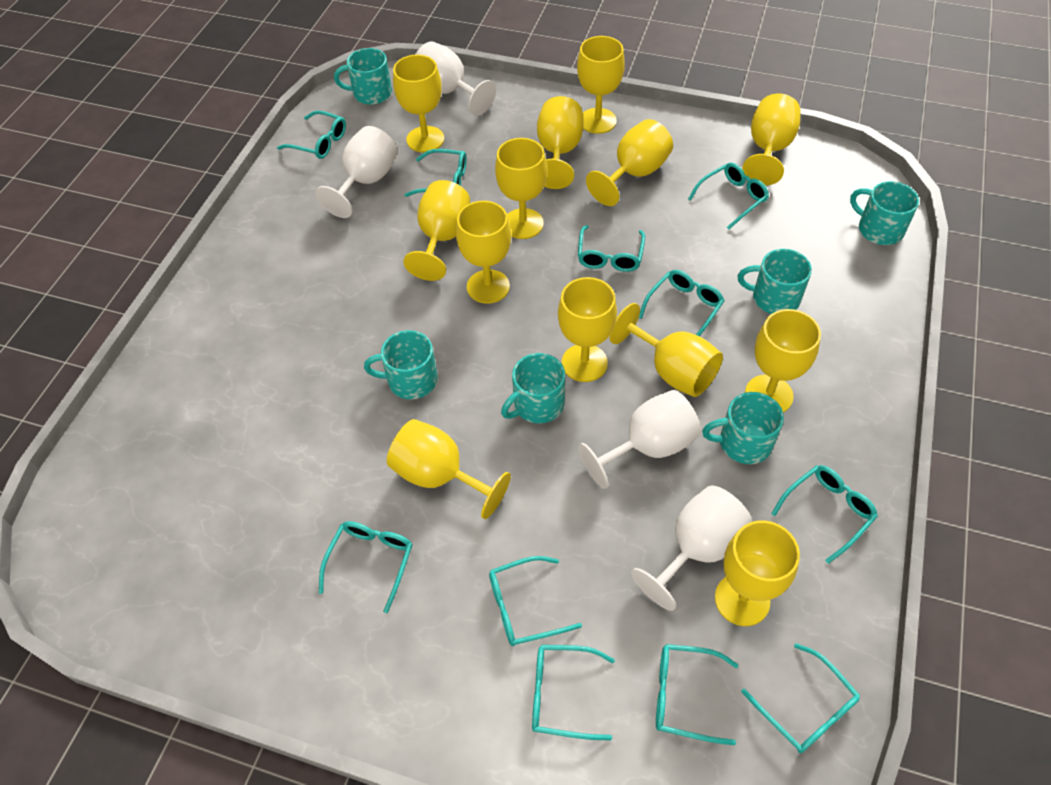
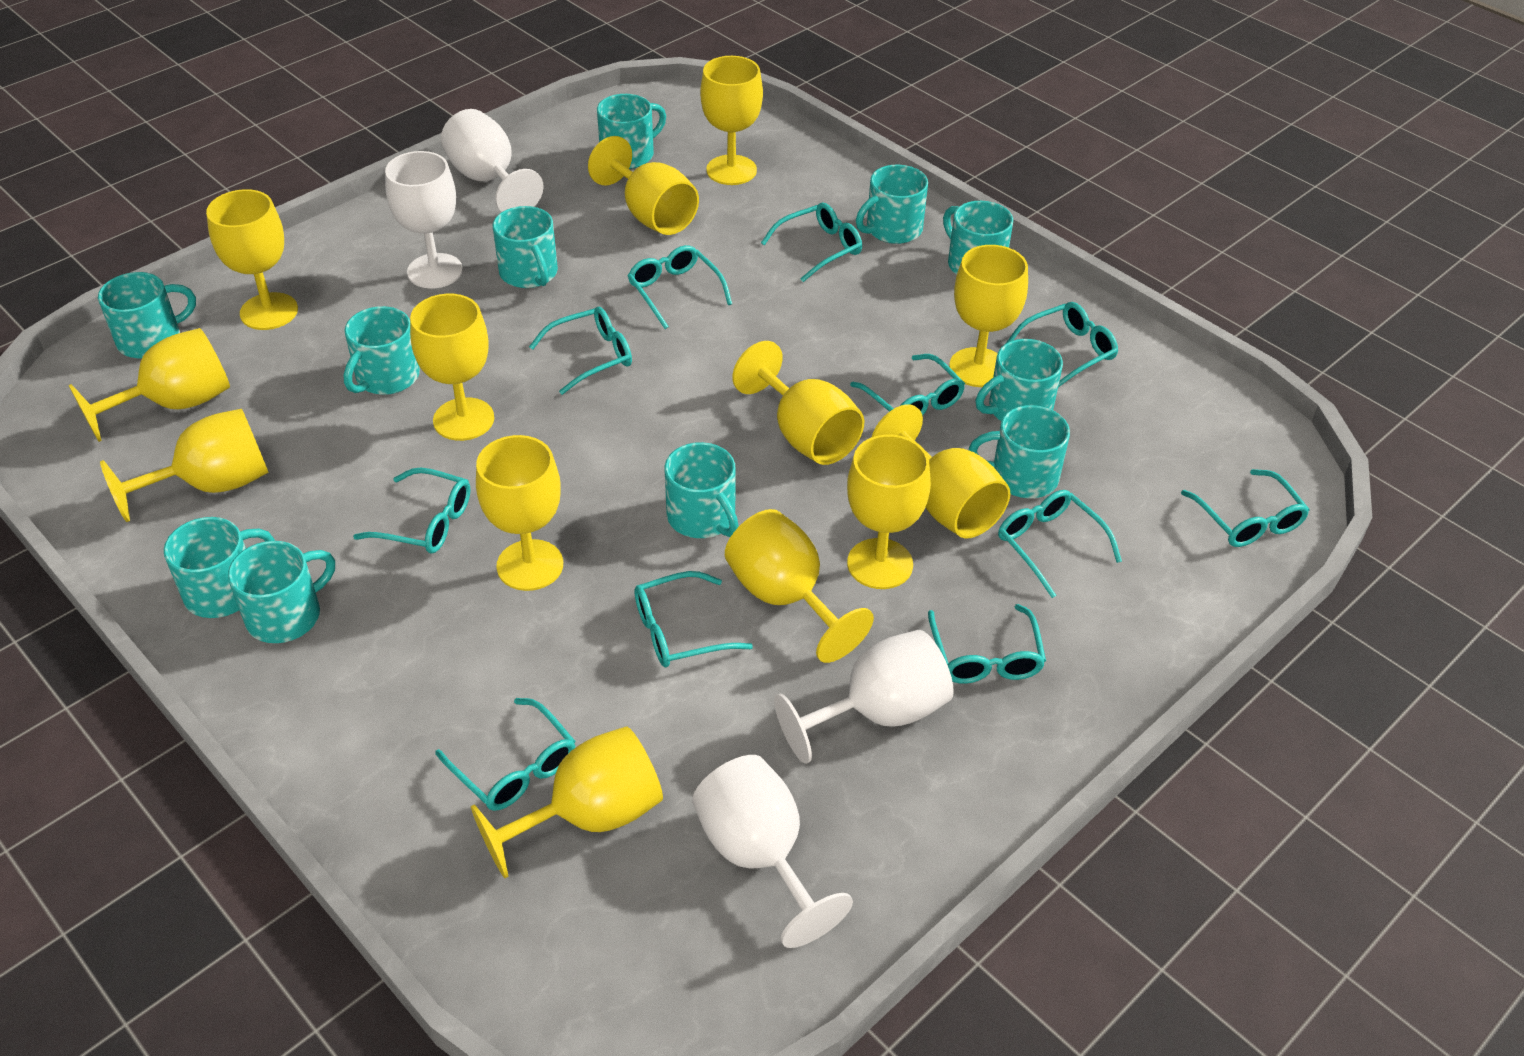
turquoise mug: [334,48,392,105] [364,330,438,399] [501,353,565,423] [702,392,784,464] [738,249,812,314] [850,181,919,245] = 6 -> [98,272,196,359] [164,517,275,618] [228,541,335,643] [344,306,420,395] [493,206,558,288] [597,94,666,169] [665,442,739,538] [856,165,928,244] [943,201,1013,275] [969,405,1070,498] [976,339,1063,421] = 11

